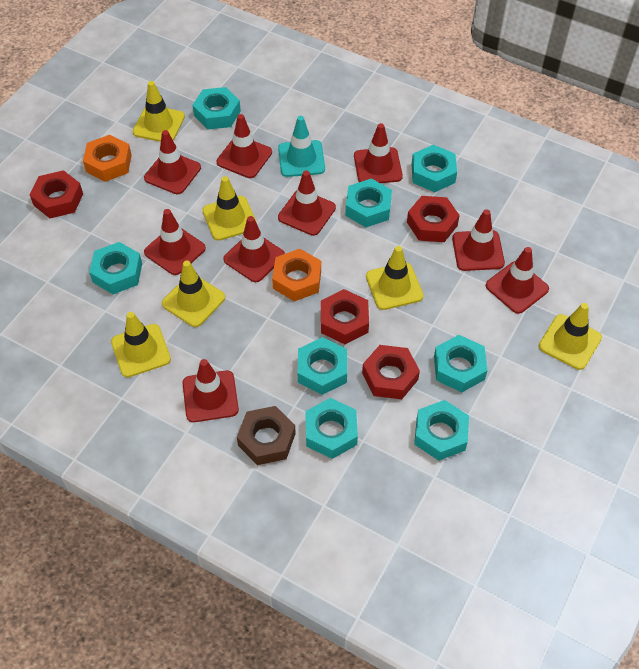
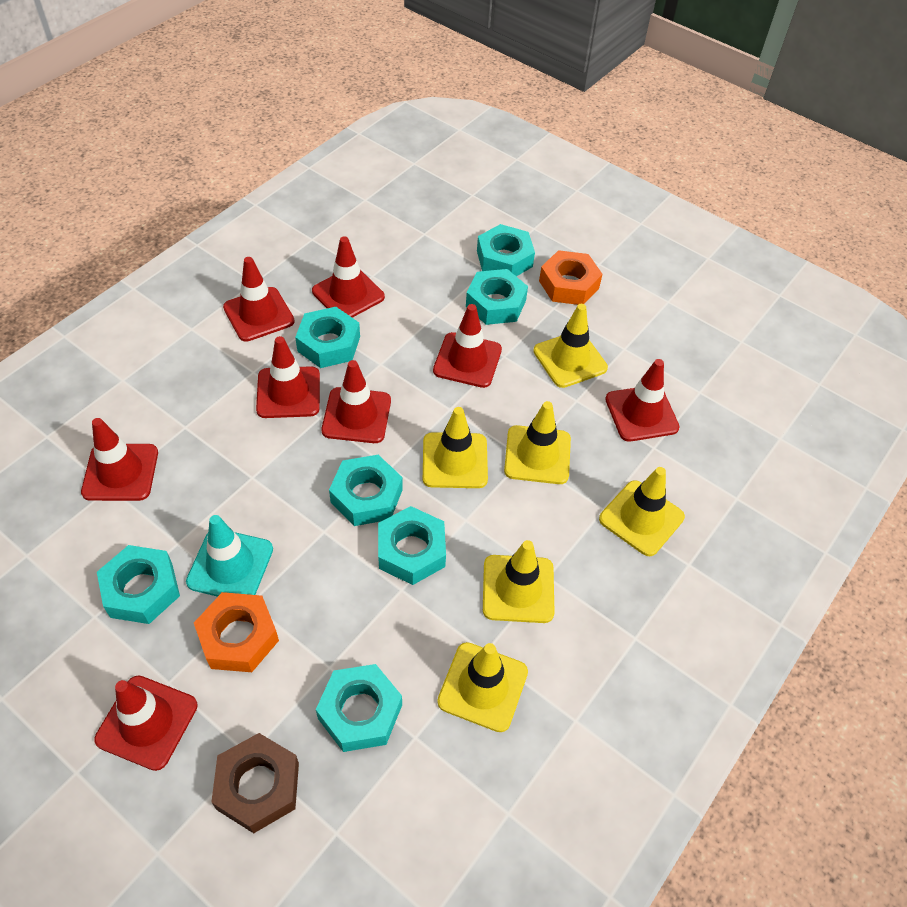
red nut: [30,170,83,218] [321,289,369,344] [362,345,420,399] [407,196,460,242] = 4 -> none = 0
red traffic cone: [144,130,201,194] [144,209,206,275] [182,359,239,422] [216,114,272,178] [223,216,285,282] [278,171,336,236] [354,123,403,183] [452,209,505,271] [486,247,549,314] = 9 -> [81,418,158,501] [94,676,198,771] [223,257,295,342] [256,336,320,418] [312,236,385,318] [321,360,391,443] [433,304,502,388] [605,359,680,442] = 8
turquoise nut: [89,242,142,294] [192,87,241,130] [298,337,347,395] [305,398,358,459] [345,178,392,227] [412,145,457,192] [414,400,469,461] [434,335,488,392] = 8 -> [97,545,180,624] [295,307,360,368] [316,664,402,752] [329,455,403,526] [378,506,446,585] [466,269,528,325] [477,224,535,276] = 7

